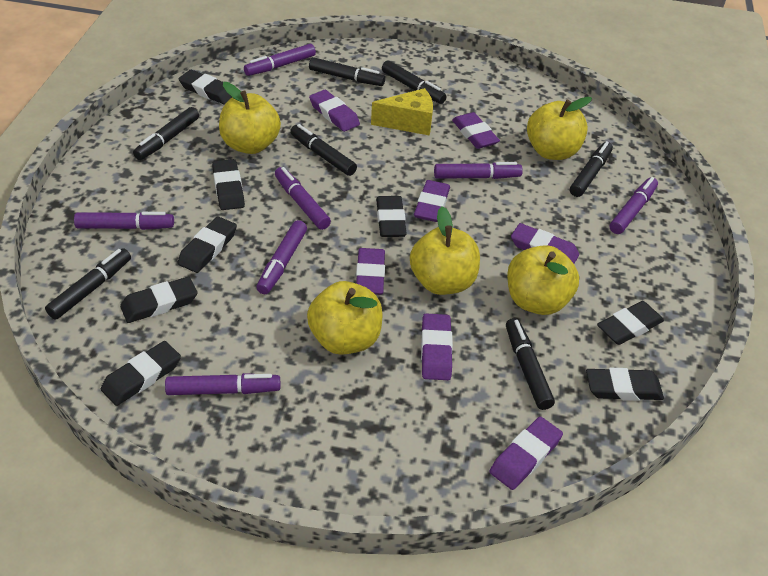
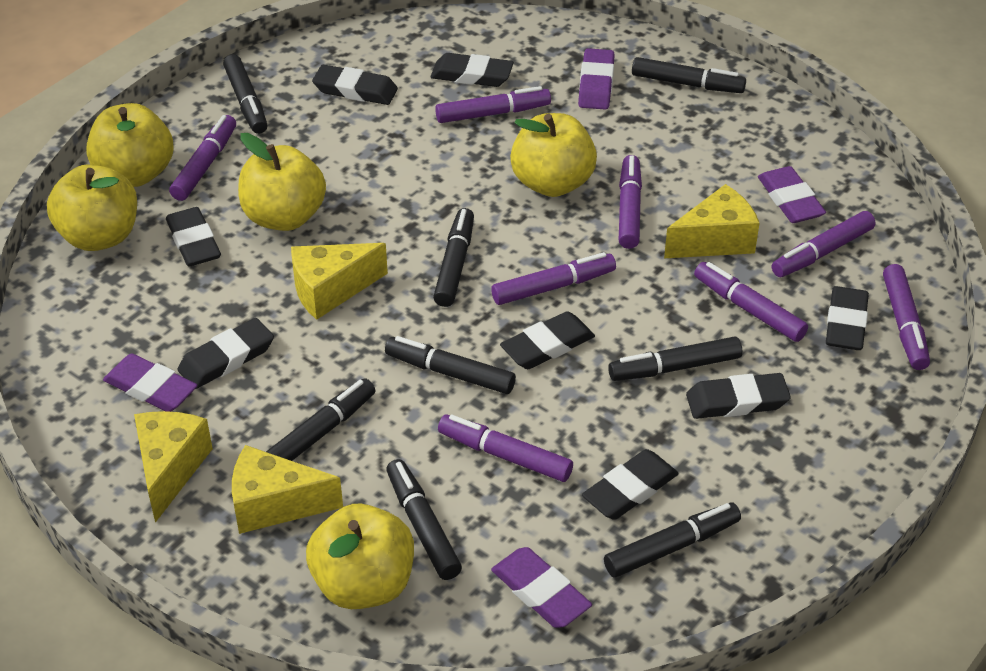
black marker: [45,248,131,320] [133,107,199,160] [290,124,357,176] [309,57,385,86] [382,60,447,104] [506,318,555,410] [570,141,613,197] = 7 -> [223,54,267,134] [266,379,375,461] [385,336,516,394] [386,459,462,580] [433,208,474,307] [604,502,741,577] [608,337,742,381] [632,57,746,93] = 8
purple eraser: [309,90,360,132] [356,248,385,295] [414,180,450,222] [421,313,453,380] [452,112,500,149] [490,416,563,490] [511,223,579,264] = 7 -> [103,353,198,412] [491,547,592,628] [578,48,615,110] [758,166,826,223] = 4
purple marker: [74,212,174,230] [165,373,280,395] [244,44,316,76] [256,220,307,294] [275,167,331,230] [434,162,523,179] [609,177,658,234] = 7 -> [169,115,236,201] [435,86,551,123] [438,414,573,482] [491,252,616,305] [619,155,642,249] [694,262,808,342] [772,211,875,277] [883,264,930,370] = 8
yellow cheese: [371,88,433,136] = 1 -> [134,411,213,523] [232,445,343,534] [291,243,388,320] [664,184,760,258] = 4

